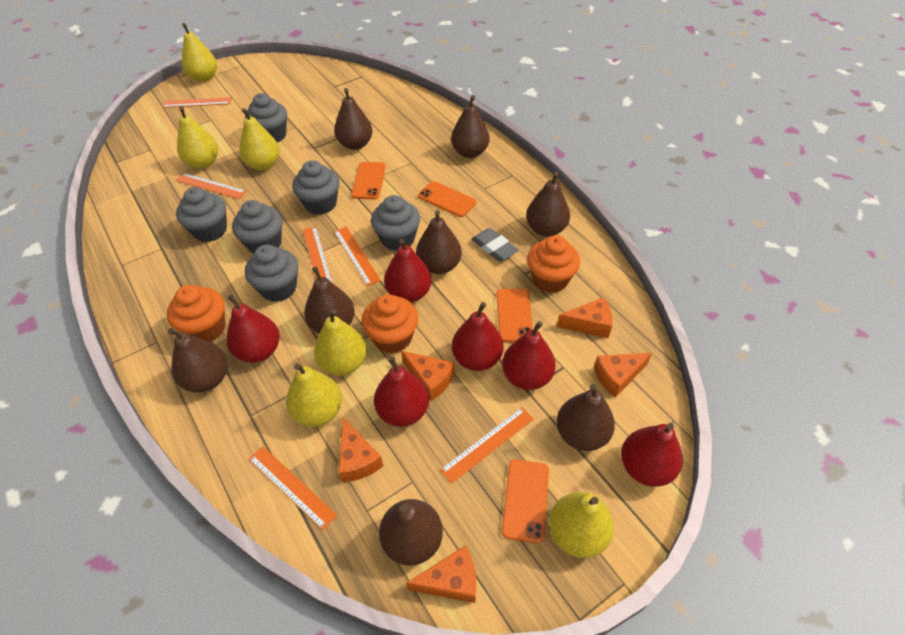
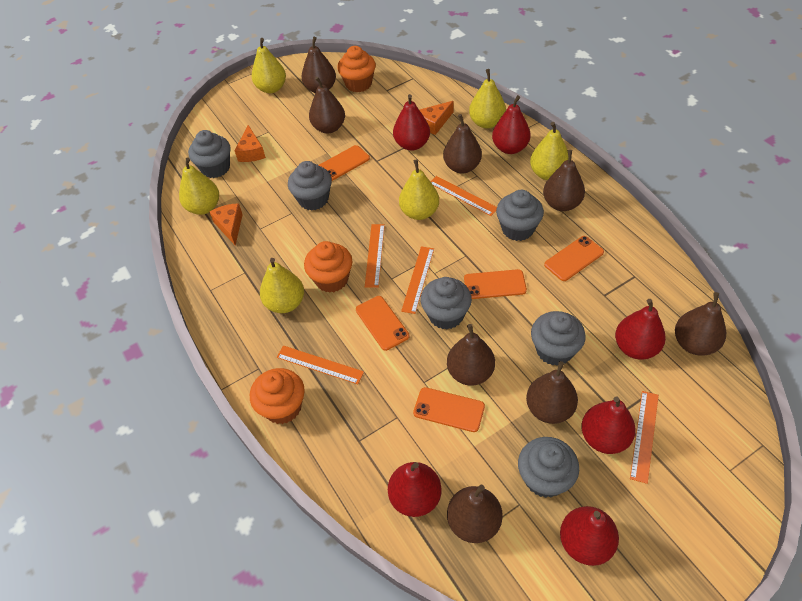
grey eraser: [472,228,518,262] = 1 -> none = 0
orange cheese: [338,417,383,482] [401,351,454,401] [406,545,476,603] [557,297,613,338] [594,353,652,398] = 5 -> [210,203,243,246] [234,125,266,162] [420,101,453,135] = 3
orange phone: [351,162,386,199] [418,181,476,217] [496,289,533,342] [502,459,549,544] = 4 -> [319,145,370,181] [356,296,409,351] [413,387,485,432] [464,269,527,299] [544,236,604,281] = 5
orange ruler: [162,97,232,108] [175,173,247,199] [249,446,337,530] [303,226,333,283] [334,227,381,286] [440,407,534,484] = 6 -> [277,345,364,384] [365,224,385,288] [401,246,434,314] [430,176,497,216] [630,391,659,484] = 5

